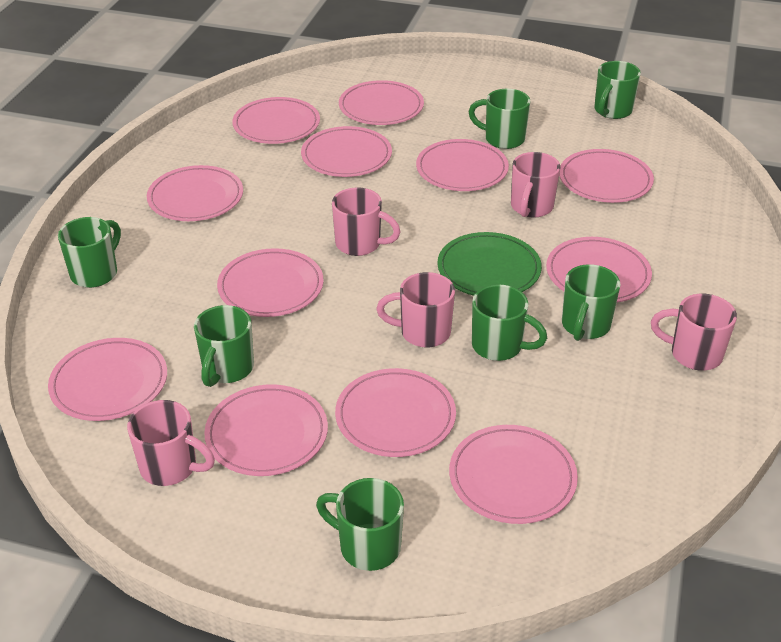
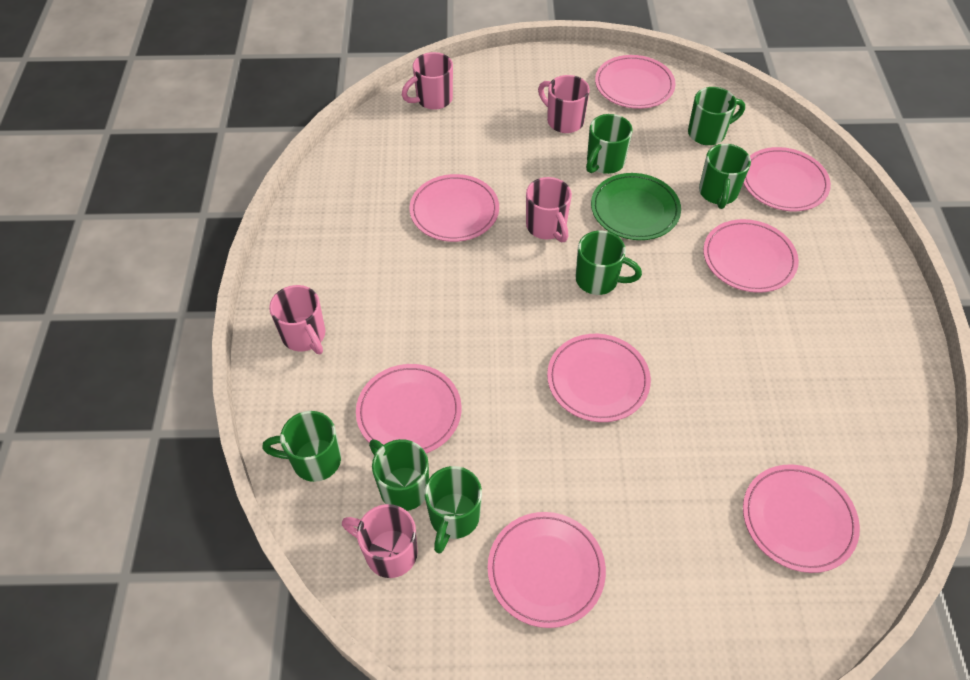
pink plate: [48,338,167,421] [147,165,243,221] [204,384,328,476] [217,248,324,317] [232,97,320,144] [301,126,392,177] [335,368,456,457] [339,80,424,125] [416,139,509,191] [449,425,578,524] [546,237,652,302] [559,149,654,203] = 12 -> [356,364,462,453] [409,174,499,242] [488,512,606,628] [547,334,651,422] [595,55,676,109] [703,219,799,293] [743,147,831,211] [743,464,860,573] = 8

